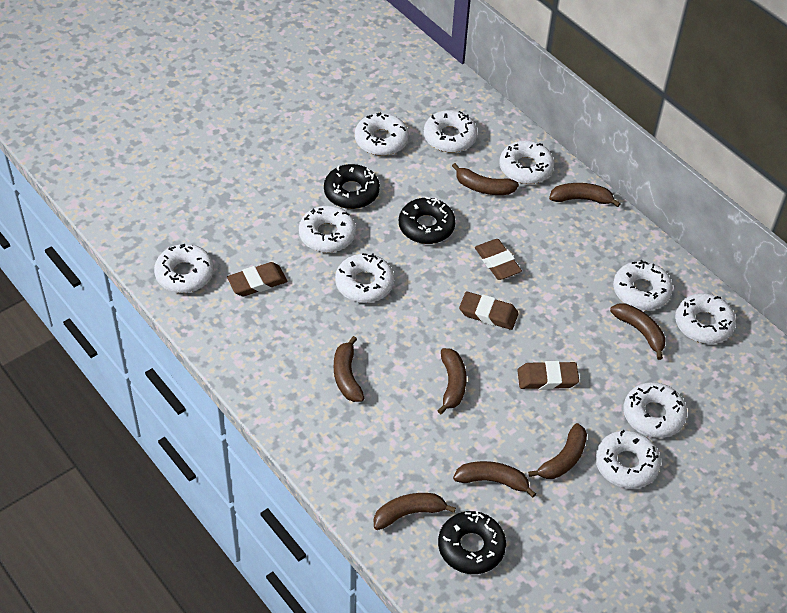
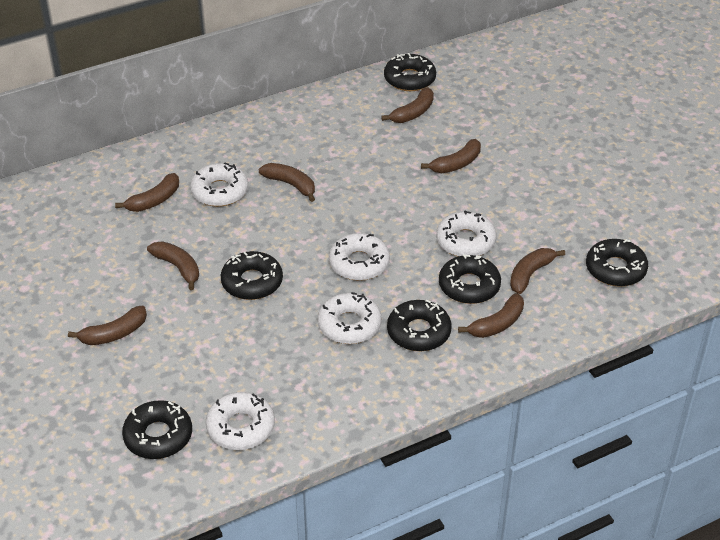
black donut: [324,164,380,209] [399,197,456,244] [438,511,506,574] = 3 -> [122,400,192,459] [221,251,283,300] [384,53,436,91] [387,300,452,351] [439,254,501,304] [586,239,648,287] = 6
brown eraser: [227,262,287,296] [459,291,519,330] [475,239,522,280] [517,361,579,390] = 4 -> none = 0
white donut: [154,244,214,293] [299,206,356,253] [335,253,394,303] [355,112,409,156] [424,110,477,152] [500,141,554,184] [595,430,661,489] [613,260,673,310] [623,382,687,438] [675,293,736,344] = 10 -> [190,163,248,207] [206,392,275,450] [318,292,382,344] [329,233,390,281] [436,210,497,256] = 5

